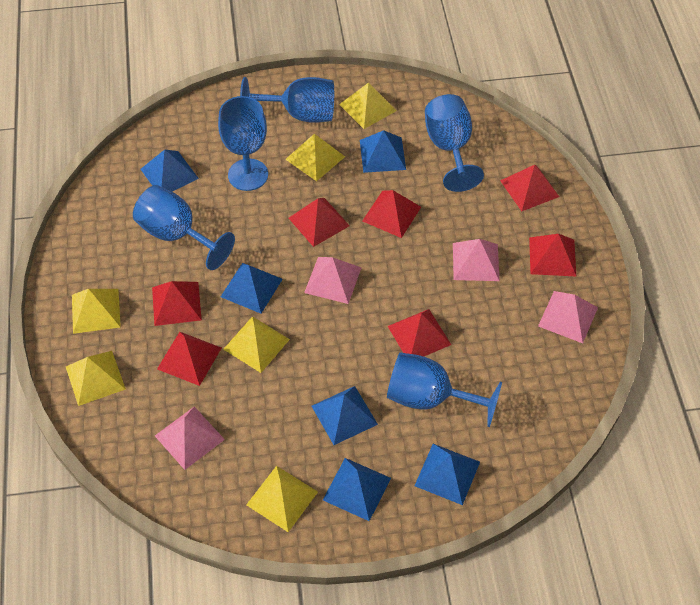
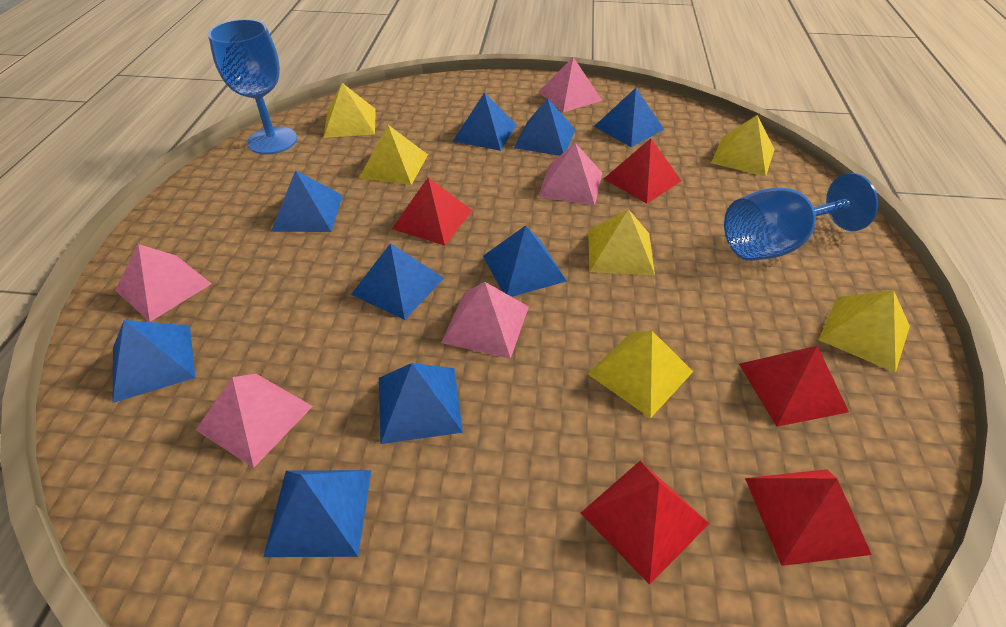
blue goblet: [133,185,235,270] [218,96,268,191] [240,77,334,123] [387,353,502,427] [425,94,484,192] = 5 -> [208,19,297,155] [724,173,878,261] = 2
blue pyramid: [141,150,199,191] [221,263,283,313] [312,386,378,445] [323,458,391,521] [360,130,406,173] [415,444,480,505] = 6 -> [113,320,195,403] [264,470,372,557] [271,170,343,232] [351,243,444,320] [379,363,463,444] [453,93,517,151] [483,225,567,297] [514,98,575,156] [594,88,665,147] = 9
pink pyramid: [155,406,225,470] [304,257,361,304] [453,239,500,281] [538,291,598,343] = 4 -> [115,244,212,322] [196,374,313,468] [441,282,529,359] [538,57,602,112] [538,143,602,205] = 5
red pyramid: [152,281,202,326] [157,332,221,386] [289,198,350,247] [362,190,421,238] [388,309,451,356] [500,165,559,211] [529,234,576,276] = 7 -> [392,177,473,246] [581,461,710,585] [604,138,681,204] [739,346,849,427] [745,469,872,566] = 5

